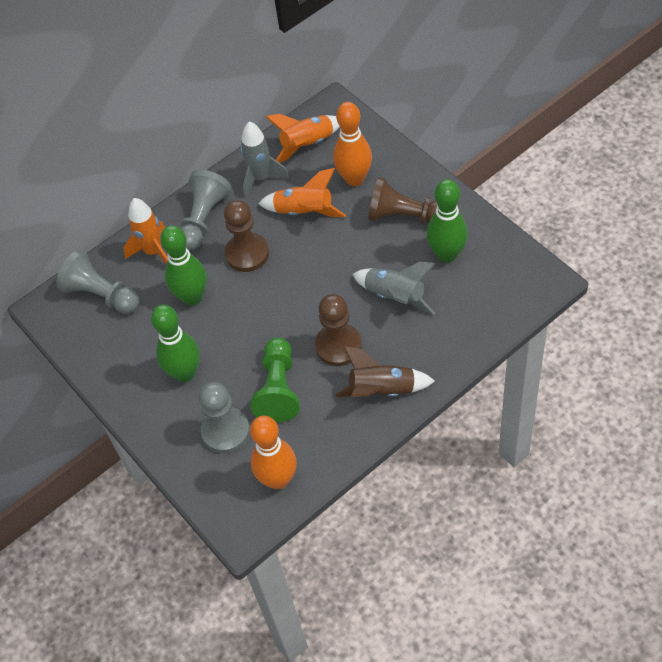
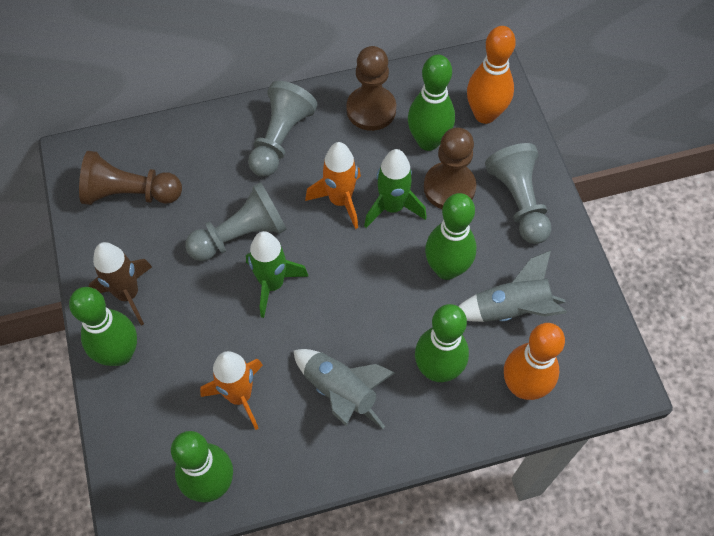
green bowling pin: [151,305,200,382] [160,225,207,305] [426,179,468,263] = 3 -> [69,287,137,366] [171,431,233,502] [408,55,455,151] [415,304,469,382] [425,193,476,280] = 5
green pawn: [251,337,300,422] = 1 -> none = 0
green rocket: none = 0 -> [246,231,309,318] [364,149,427,228] = 2
orange rocket: [123,198,168,264] [258,168,346,217] [266,114,340,163] = 3 -> [200,351,263,430] [305,142,361,229] = 2

